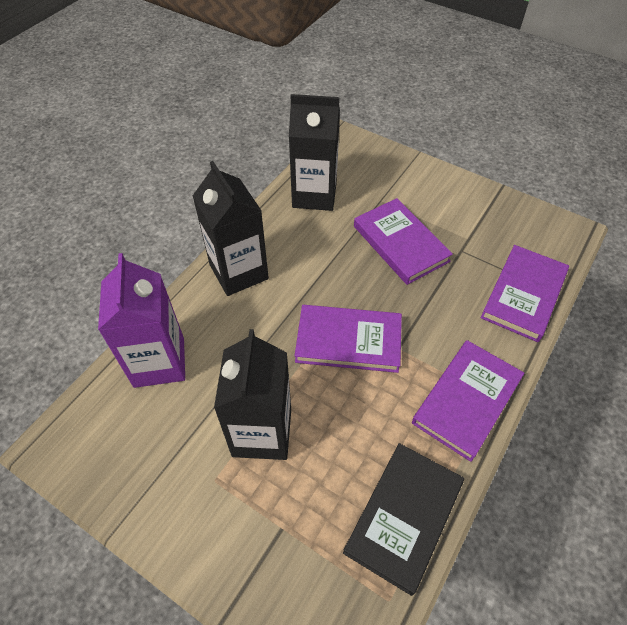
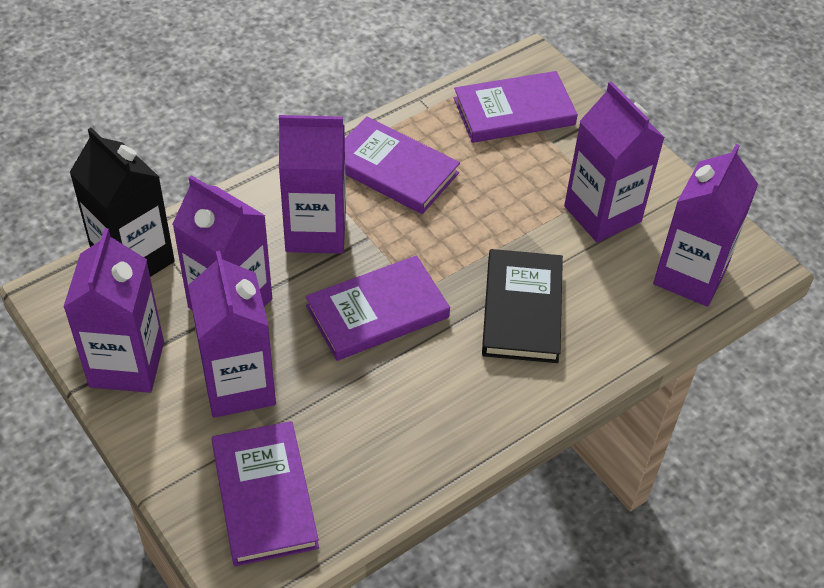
black carton: [193,161,269,296] [214,329,291,460] [289,94,340,211] = 3 -> [69,128,175,277] = 1
purple carton: [98,253,185,388] = 1 -> [63,228,164,393] [172,175,272,310] [188,251,276,418] [279,115,346,253] [564,81,665,242] [653,144,758,307] = 6

